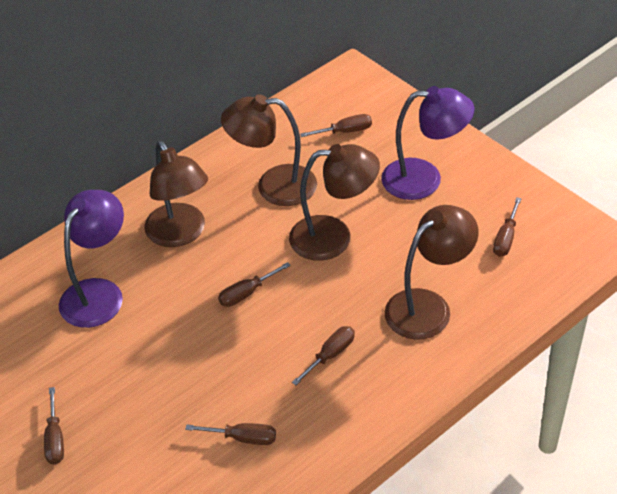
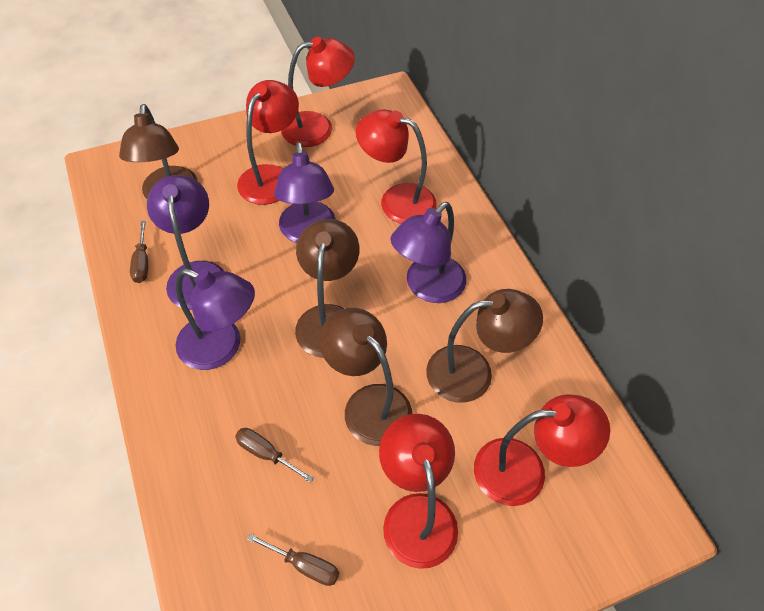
brown screwdriver: [44,387,64,465] [185,423,276,445] [218,262,291,307] [292,326,355,385] [300,114,372,137] [493,197,522,257] = 6 -> [130,220,148,283] [235,428,314,483] [247,533,339,586] = 3
purple lamp: [59,190,124,328] [381,86,474,200] = 2 -> [147,175,224,310] [176,269,255,370] [274,142,336,243] [390,202,466,303] = 4
red lamp: none = 0 -> [237,80,299,205] [281,37,355,147] [355,109,437,224] [379,414,458,569] [474,394,610,506] = 5

